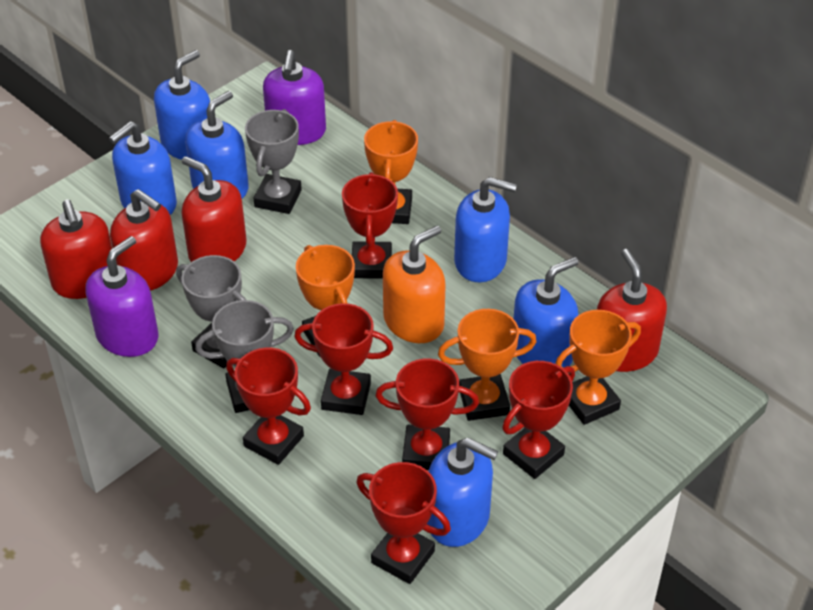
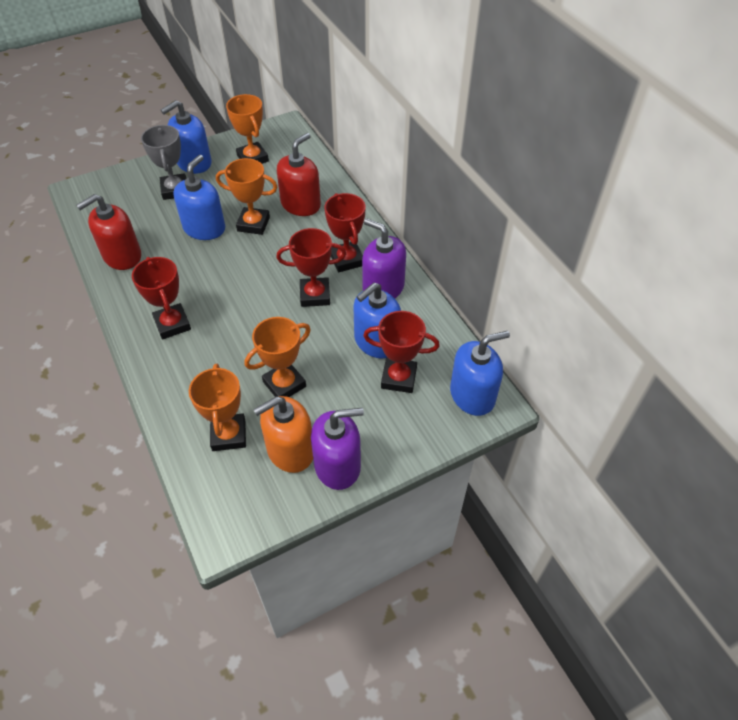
blue soap dispenser: [109,121,177,215] [154,50,210,160] [185,91,249,198] [427,438,498,547] [454,177,517,282] [513,257,579,367] = 6 -> [161,100,212,174] [173,155,225,240] [353,283,401,359] [450,331,510,416] = 4
grey trophy: [176,255,246,369] [195,300,294,413] [245,109,302,214] = 3 -> [141,125,187,200] = 1
red soap dispenser: [40,200,112,299] [110,189,178,291] [181,156,247,262] [597,249,667,372] = 4 -> [76,194,141,270] [277,133,321,216] = 2
red trophy: [226,348,311,465] [294,303,393,415] [342,172,398,279] [356,462,451,584] [375,359,479,470] [502,361,575,479] = 6 -> [132,257,191,340] [276,228,346,307] [324,193,366,272] [363,311,440,393] = 4

